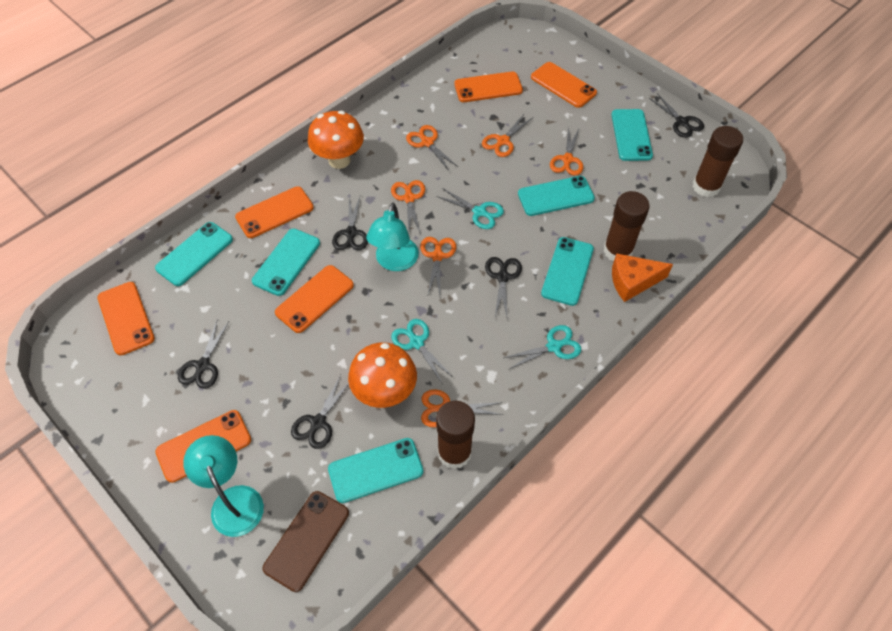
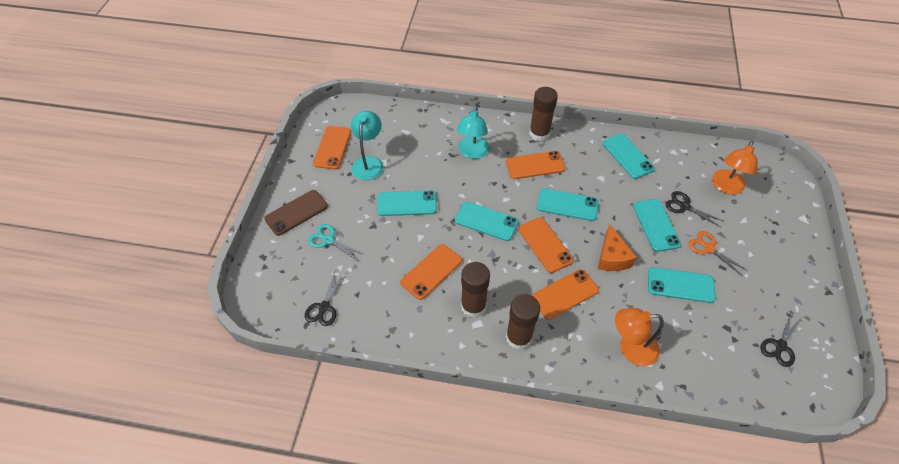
black scissors: [178,319,229,389] [291,374,349,449] [332,197,368,250] [485,257,522,316] [649,93,704,138] = 5 -> [305,272,345,326] [666,191,723,227] [761,311,801,367] = 3
orange lamp: none = 0 -> [615,308,664,366] [712,141,758,195] = 2
orange mushroom: [308,111,364,169] [348,342,417,408] = 2 -> none = 0
orange phone: [98,282,155,355] [155,410,251,483] [235,186,314,238] [275,265,354,333] [454,71,523,102] [531,62,597,108] = 6 -> [313,126,351,170] [400,244,462,300] [506,151,565,179] [519,217,573,273] [532,269,599,320] = 5
orange scissors: [391,180,425,235] [406,125,458,171] [420,237,456,297] [421,389,503,427] [482,113,532,157] [550,126,583,176] = 6 -> [688,231,748,276] = 1
turquoise scissors: [391,319,454,383] [436,188,504,229] [504,325,581,370] = 3 -> [308,224,363,261] = 1

